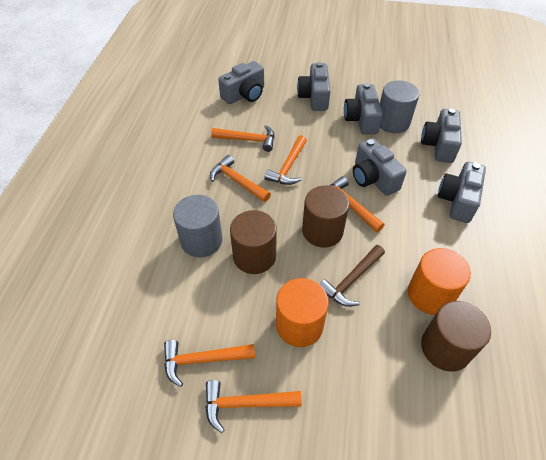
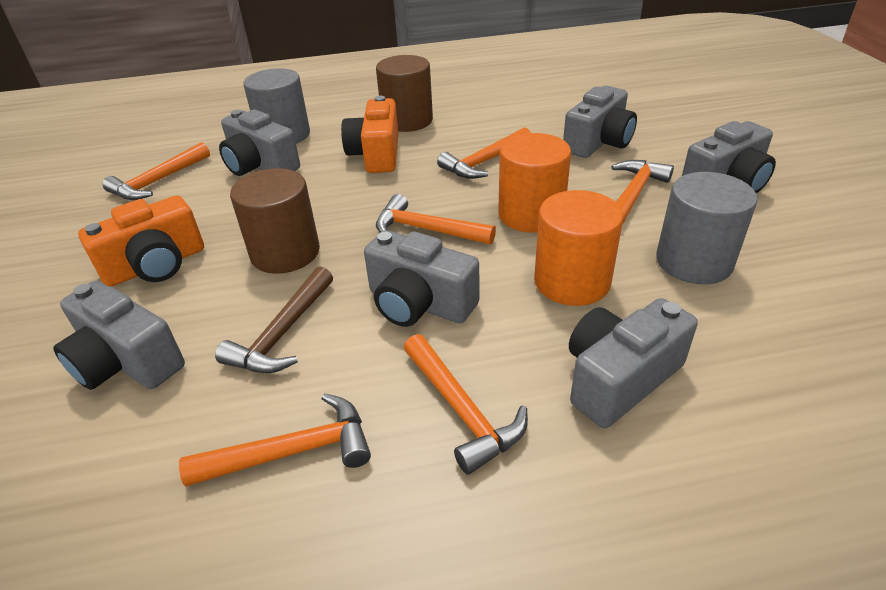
brown cylinder: [230,210,277,274] [302,186,349,247] [421,301,491,372] = 3 -> [230,168,320,274] [376,55,433,132] = 2
orange camera: none = 0 -> [78,195,204,287] [341,96,399,173] = 2

